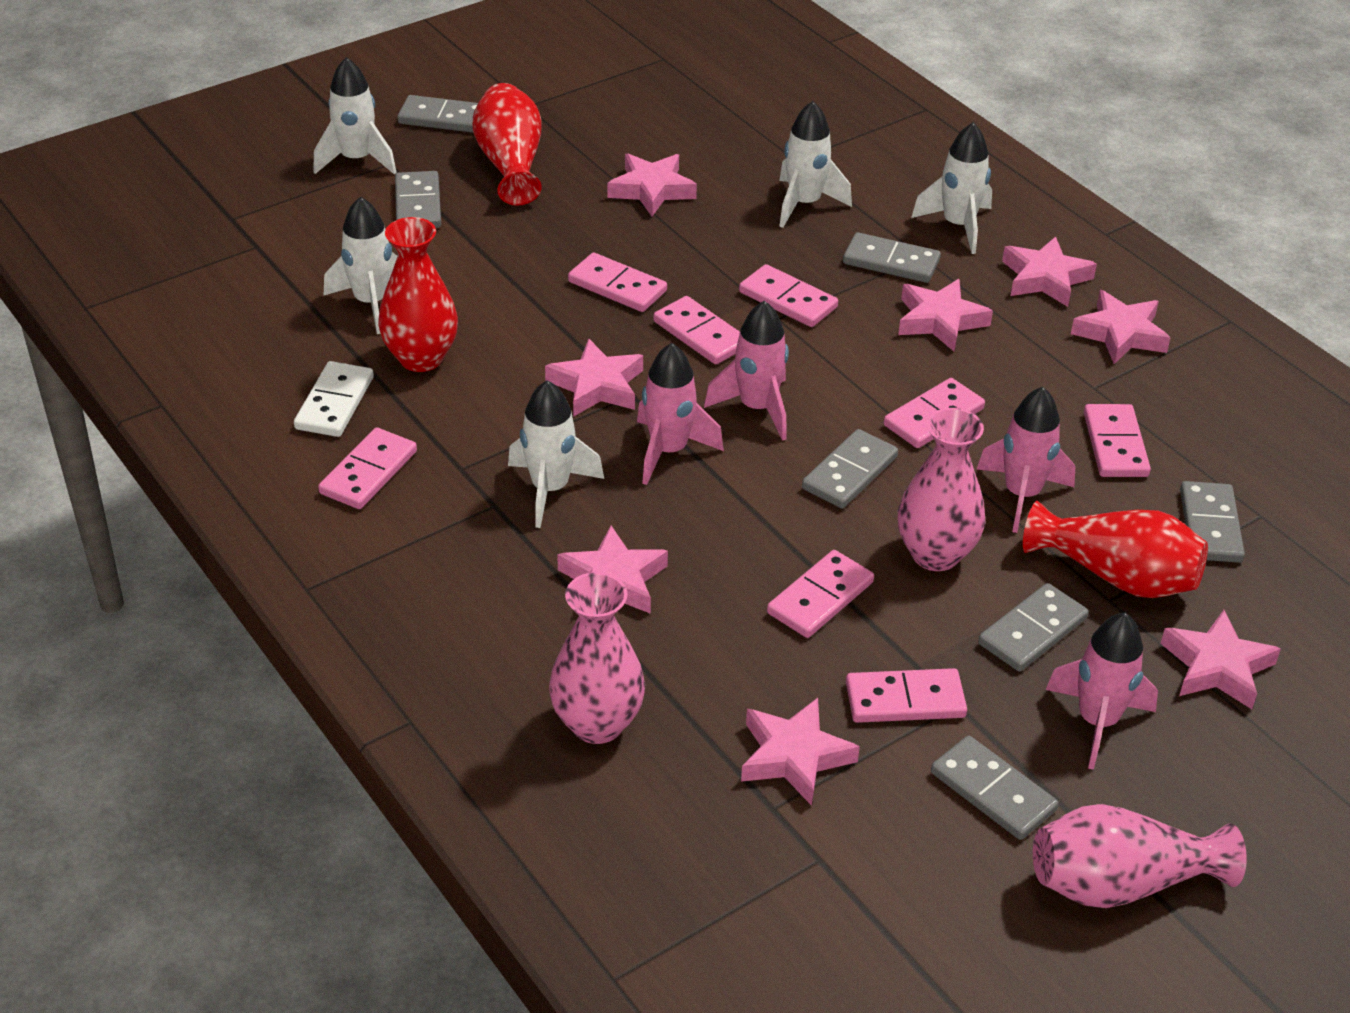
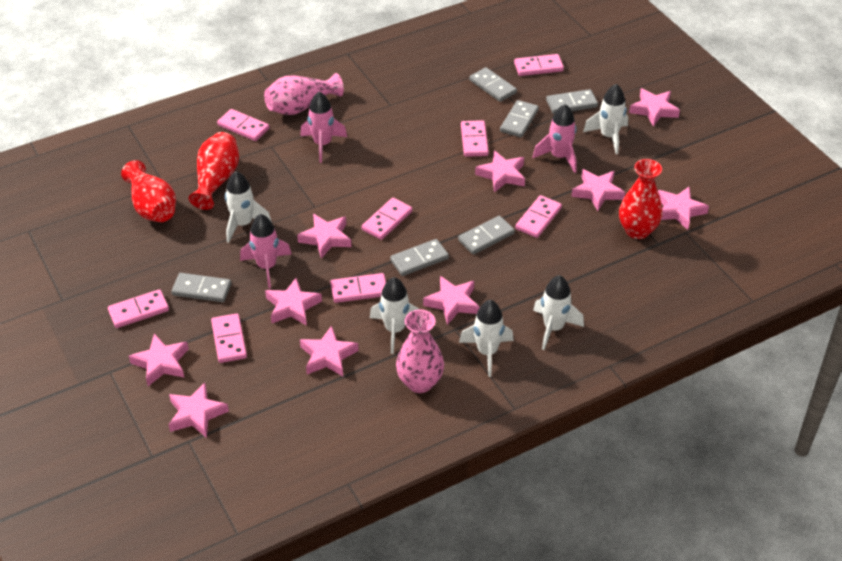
grey domino: [395,171,441,228] [398,95,478,133] [802,429,898,509] [843,232,941,283] [931,735,1059,840] [978,583,1088,671] [1180,481,1245,563] = 7 -> [171,273,231,302] [390,239,449,276] [458,216,515,254] [469,67,517,102] [500,100,539,137] [546,89,598,114] = 6
pink rocket: [637,343,724,485] [704,301,789,441] [976,387,1075,533] [1046,612,1158,770] = 4 -> [240,214,292,289] [300,92,347,163] [533,104,577,173] = 3
pink star: [545,338,643,417] [557,526,668,614] [608,153,697,216] [741,698,860,806] [898,279,993,351] [1002,236,1097,307] [1071,290,1171,364] [1160,610,1281,709] = 8 -> [129,334,189,386] [168,383,229,438] [265,278,322,326] [297,214,351,259] [300,326,359,376] [423,276,479,325] [475,150,525,192] [571,169,625,211] [629,88,680,127] [658,186,709,230] = 10
pink vase: [549,572,645,744] [898,408,985,571] [1033,804,1247,908] = 3 -> [264,73,344,115] [396,309,444,393] = 2
white domino: [294,361,374,437] = 1 -> none = 0

